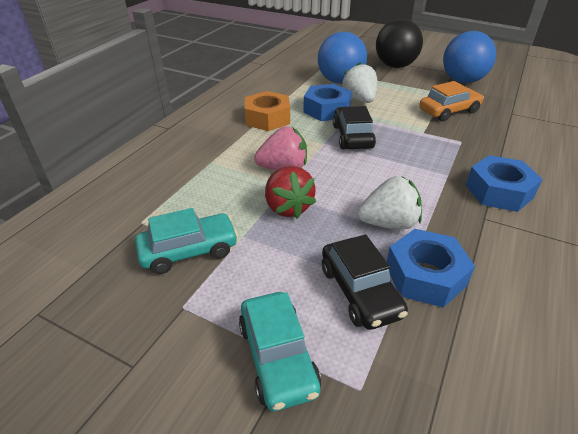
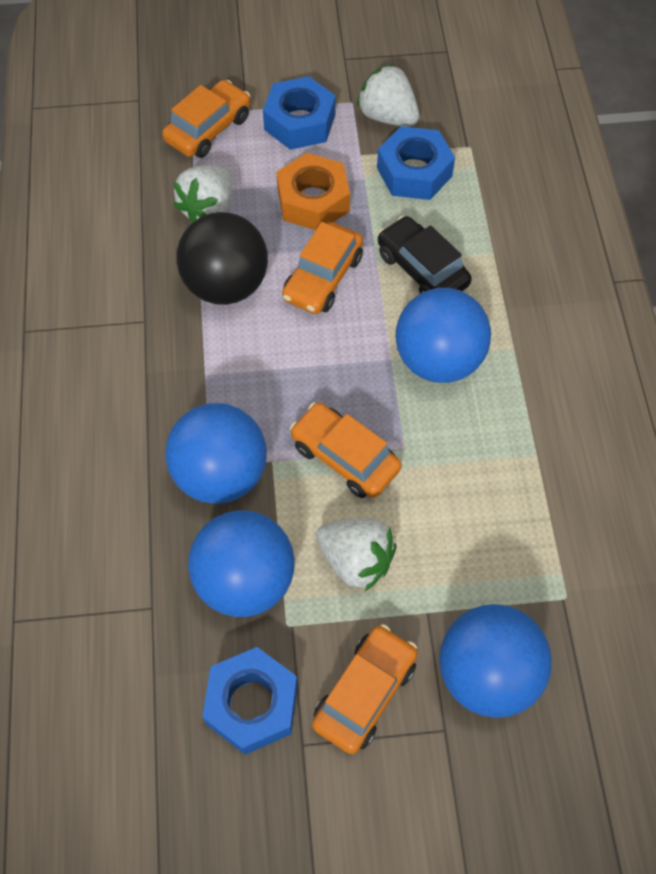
black car: [322,235,408,330] [333,106,376,150] = 2 -> [378,216,472,294] = 1
blue ball: [318,32,367,84] [443,31,496,83] = 2 -> [165,403,267,504] [188,510,295,617] [395,288,491,383] [439,604,552,718] = 4
orange car: [419,81,484,121] = 1 -> [162,80,250,158] [282,222,363,314] [290,402,401,498] [312,624,418,754] = 4
pink strawberry: [254,127,307,170] = 1 -> none = 0
red strawberry: [265,166,316,219] = 1 -> none = 0
turquoise car: [135,208,238,274] [239,292,321,411] = 2 -> none = 0
white strawberry: [342,62,377,103] [357,176,422,229] = 2 -> [173,165,232,223] [316,518,396,591] [356,64,419,127] = 3

